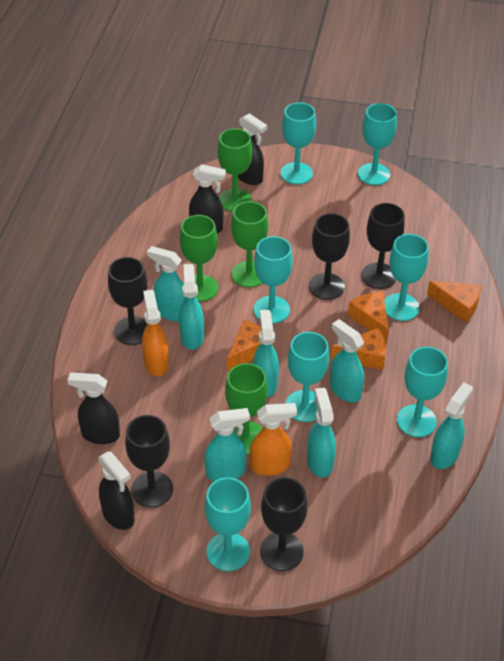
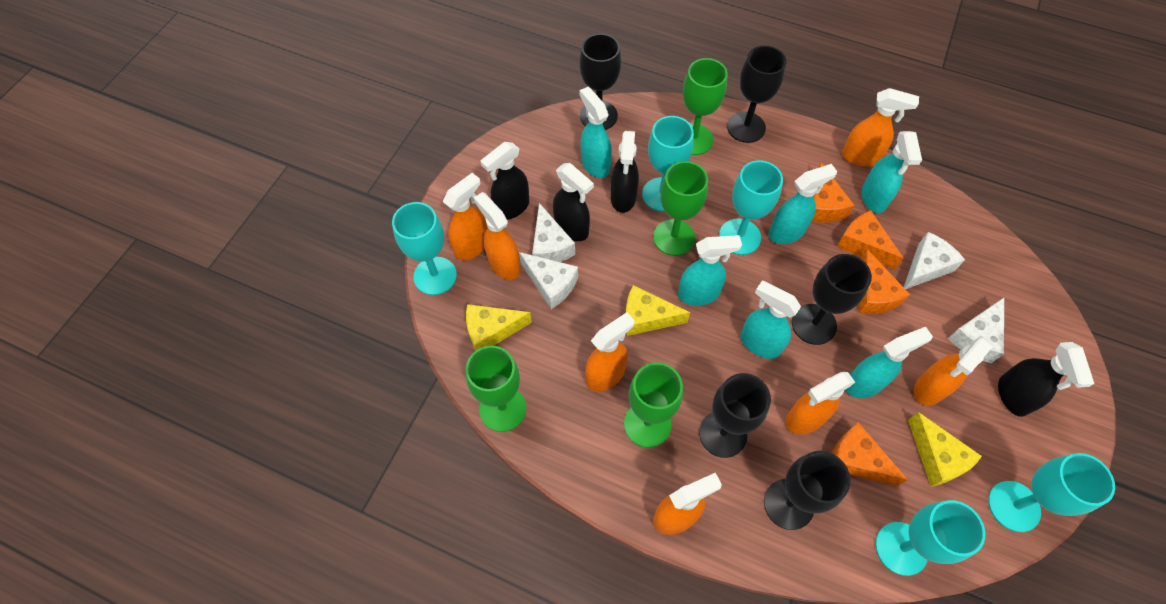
orange spray bottle: [142,290,169,376] [250,403,297,476] = 2 -> [443,173,487,261] [474,192,520,280] [585,312,635,391] [653,473,722,535] [785,372,855,435] [842,88,919,167] [914,336,993,406] = 7
turquoise goblet: [205,477,251,571] [254,236,293,324] [280,102,316,184] [285,332,329,422] [358,103,397,185] [384,234,429,321] [397,347,448,437] = 7 -> [392,202,457,295] [642,116,694,212] [719,160,783,255] [875,500,985,576] [988,453,1115,532] = 5
turquoise spray bottle: [147,246,185,321] [179,264,204,350] [205,408,250,481] [253,310,279,397] [307,388,336,477] [330,319,364,402] [430,382,473,469] = 7 -> [580,87,612,178] [678,235,742,306] [741,281,801,359] [768,164,837,244] [845,327,933,398] [861,131,922,213] = 6
white cheese: none = 0 -> [519,252,578,309] [532,203,575,262] [904,232,965,289] [948,298,1004,363] = 4
yellow cheese: none = 0 -> [466,304,532,351] [626,285,690,336] [908,412,982,487] = 3

